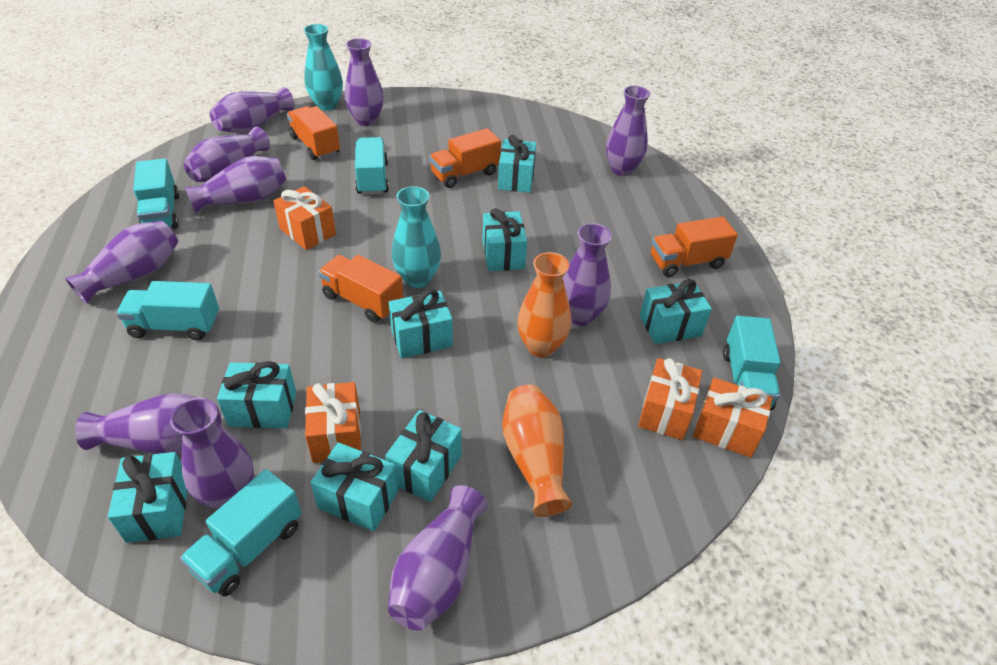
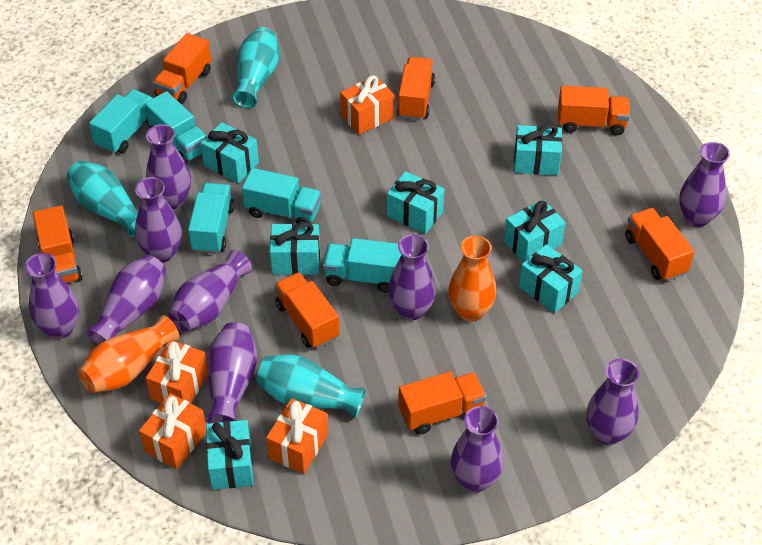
orange truck: [287,106,340,160] [318,255,403,323] [429,128,501,188] [651,216,738,277] = 4 -> [33,205,83,283] [153,33,211,104] [274,272,339,349] [397,57,435,120] [398,372,487,435] [558,86,630,135] [625,208,694,281] = 7
turquoise gift: [108,452,187,543] [217,361,297,428] [311,442,398,531] [385,410,461,502] [389,289,453,358] [482,208,527,271] [498,135,536,193] [640,279,712,344] = 8 -> [200,122,259,183] [206,420,253,490] [270,222,320,275] [387,171,445,234] [504,200,566,263] [514,124,562,175] [519,244,583,313] = 7
turquoise vase: [303,24,343,111] [392,186,441,288] = 2 -> [67,161,138,237] [232,27,280,108] [256,354,366,418] = 3

